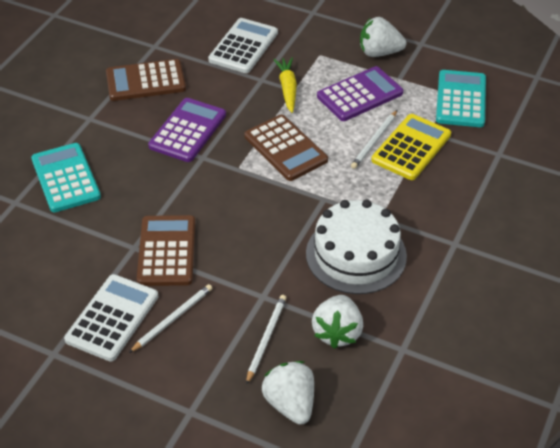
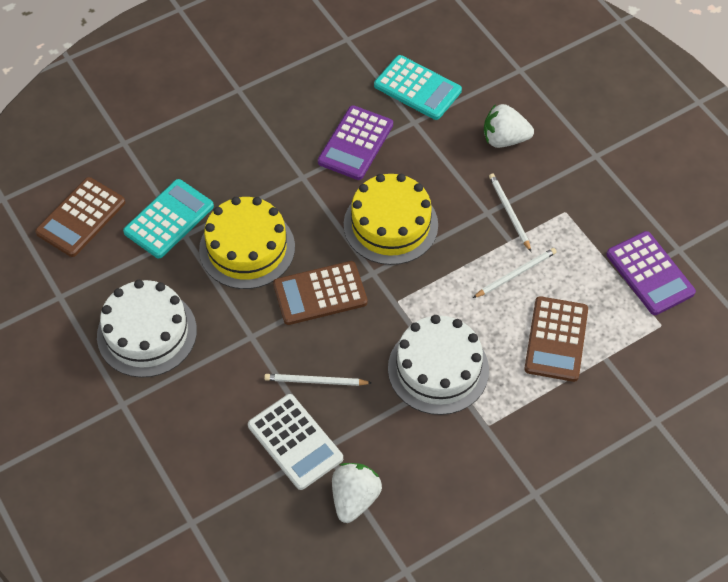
white cake: [306,199,407,294] = 1 -> [97,280,197,378] [388,315,489,415] = 2
white calculator: [64,274,158,362] [208,18,278,73] = 2 -> [248,394,343,490] = 1
white strawberry: [262,361,314,425] [312,295,363,349] [360,17,406,57] = 3 -> [332,463,382,523] [484,104,534,148] = 2
yellow cake: none = 0 -> [199,197,295,289] [344,174,438,265] = 2
yellow calculator: [371,114,451,180] = 1 -> none = 0
yellow carrot: [273,58,297,113] = 1 -> none = 0

